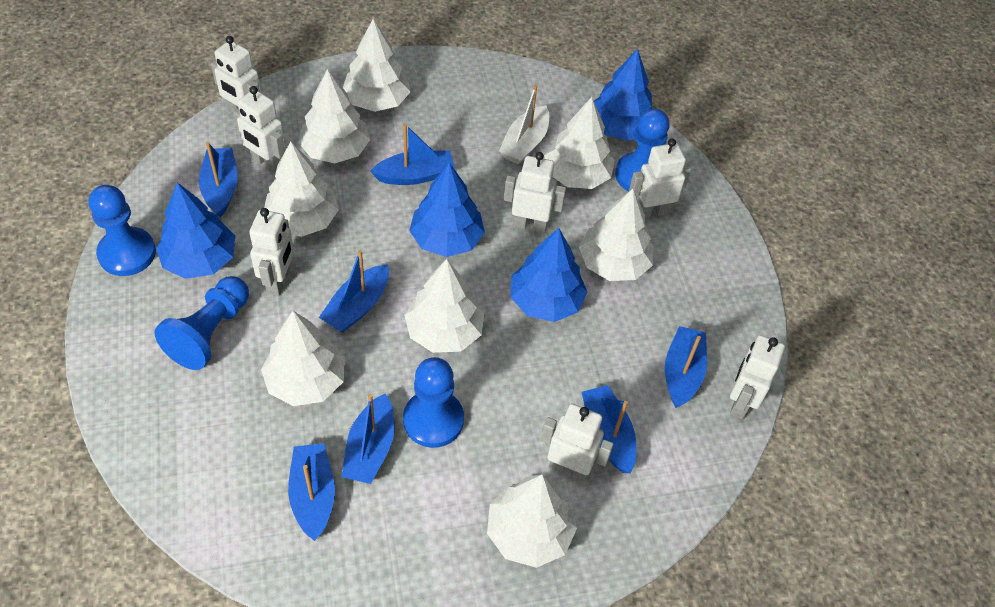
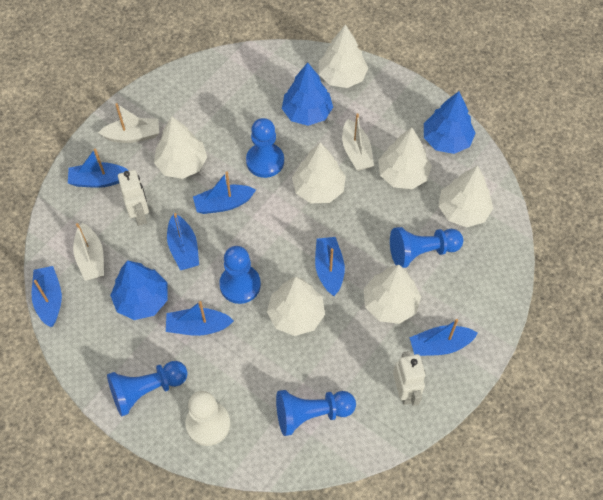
blue pawn: [89,185,156,276] [154,276,249,370] [403,357,464,448] [615,108,670,192] = 4 -> [107,361,188,417] [219,246,261,304] [246,118,284,178] [276,390,356,436] [390,227,463,268] = 5
blue tree: [156,182,235,279] [409,163,485,257] [510,228,587,322] [594,49,652,141] = 4 -> [110,260,167,320] [282,62,333,126] [424,91,475,154] = 3
white boat: [499,84,549,164] = 1 -> [73,223,104,281] [98,103,159,143] [342,113,374,171] = 3
white pawn: none = 0 -> [185,391,230,446] = 1
white robot: [211,36,261,113] [234,86,285,174] [249,208,294,296] [504,152,566,234] [541,404,614,482] [629,139,691,218] [730,335,785,419] = 7 -> [118,170,149,226] [393,351,425,406] = 2
white tree: [261,311,345,406] [264,141,339,237] [298,69,370,163] [343,19,411,112] [404,259,484,353] [487,474,577,568] [544,97,615,189] [579,189,653,281] = 8 -> [154,117,207,179] [267,277,325,336] [292,142,346,203] [319,24,368,88] [364,265,421,324] [378,128,432,189] [438,165,493,227] = 7

